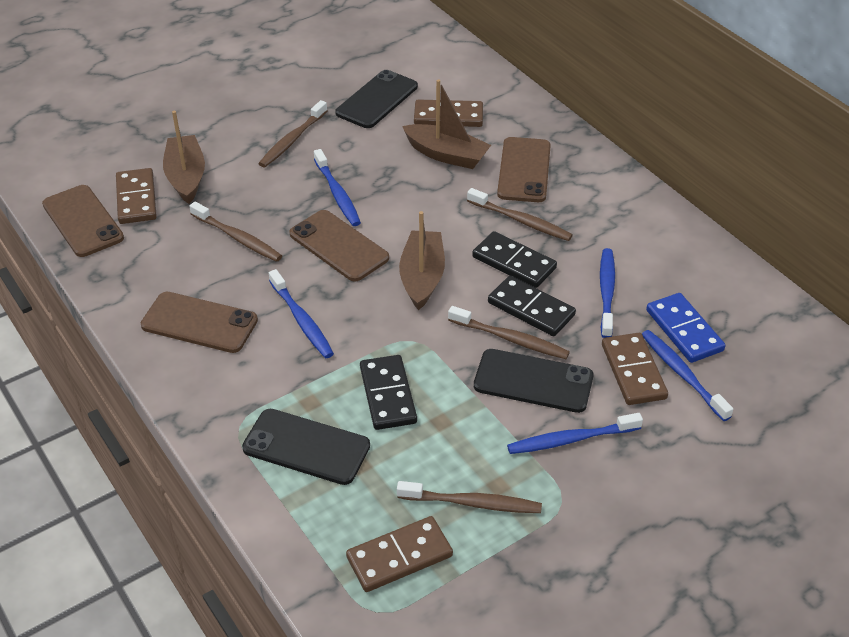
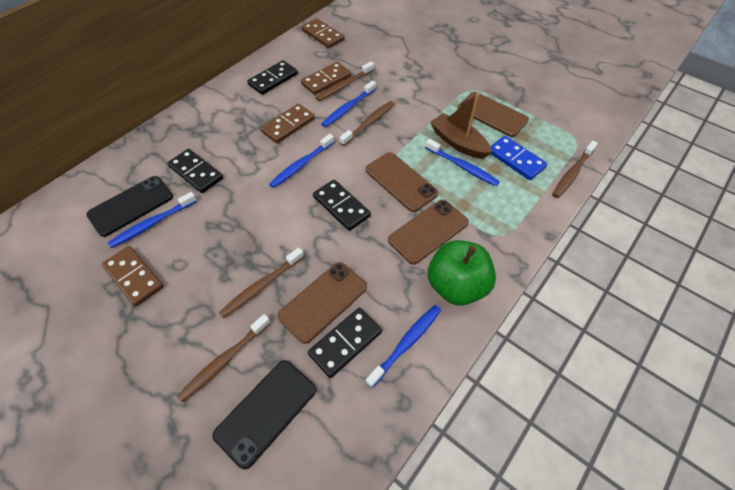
black domino: [360,355,417,430] [472,231,557,288] [488,276,576,336] = 3 -> [167,149,223,193] [247,60,298,95] [308,308,382,378] [313,180,371,231] = 4
black phone: [242,409,370,485] [335,70,418,128] [474,349,594,413] = 3 -> [86,176,173,237] [212,360,316,470] = 2
brown boat: [163,111,205,204] [399,211,445,310] [402,79,491,169] = 3 -> [430,93,492,159] = 1
green apple: none = 0 -> [428,240,496,306] = 1

